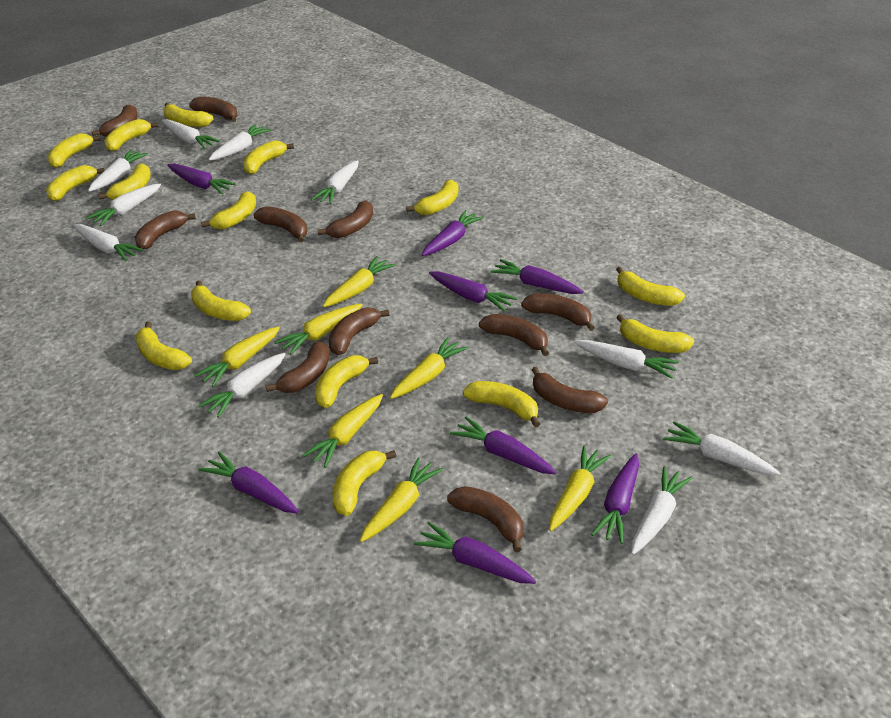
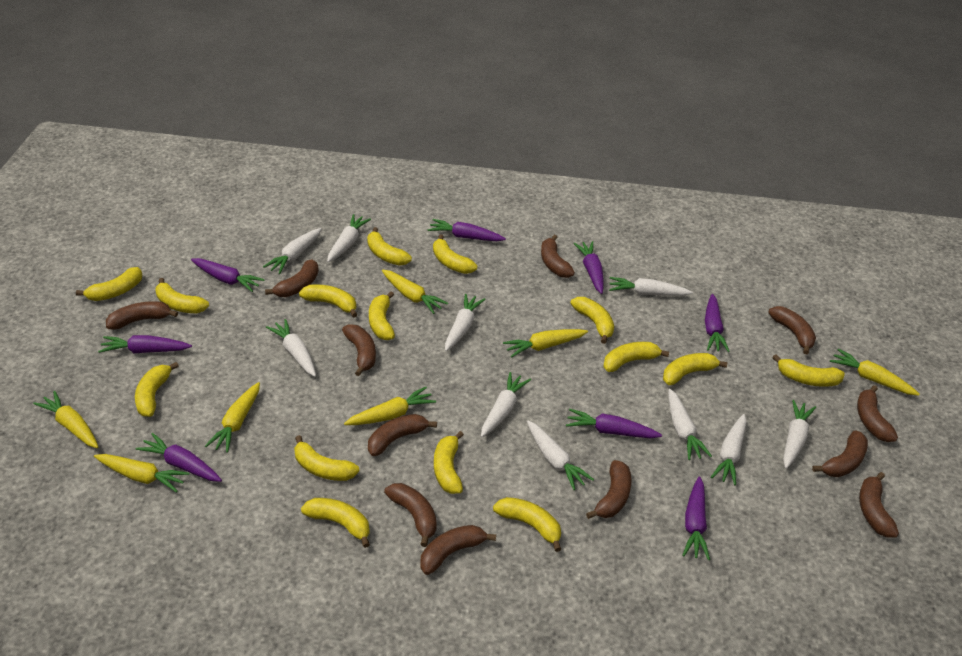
brown banana: [92,104,138,137] [135,210,196,249] [189,97,237,122] [254,206,307,242] [266,342,329,393] [318,201,373,238] [329,307,390,355] [447,486,524,552] [479,314,549,356] [521,293,595,331] [532,366,608,413] = 11 -> [106,301,178,330] [265,259,319,297] [342,324,376,376] [368,414,437,456] [384,483,437,547] [420,525,496,575] [541,235,575,278] [586,460,632,519] [768,306,816,354] [812,431,868,477] [857,385,898,442] [859,472,899,538] = 12

